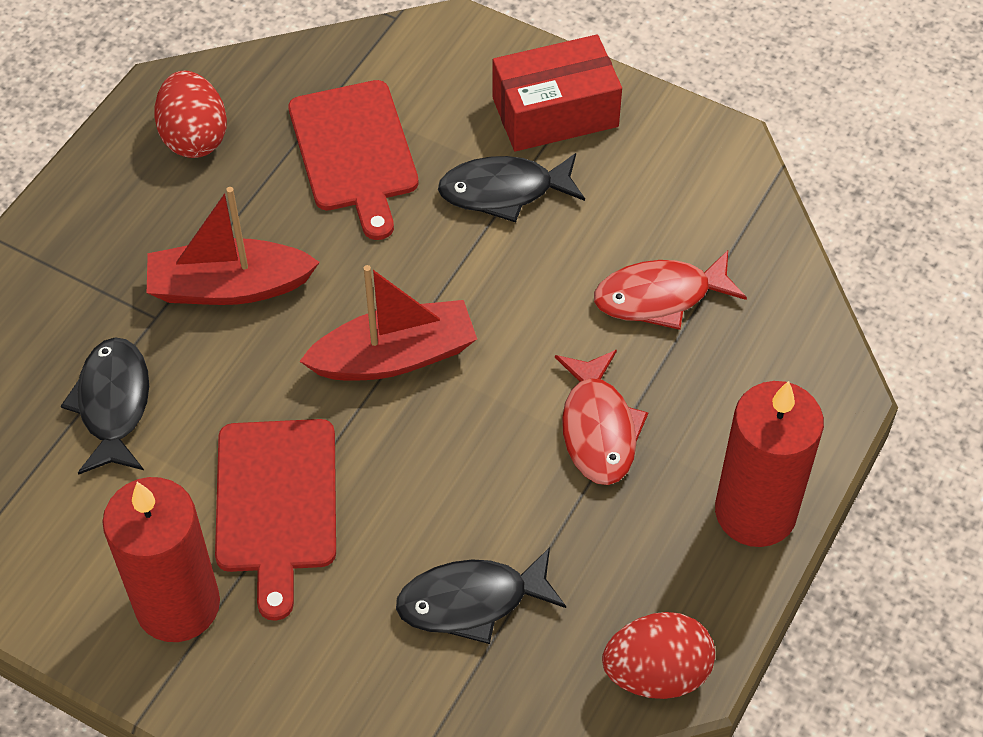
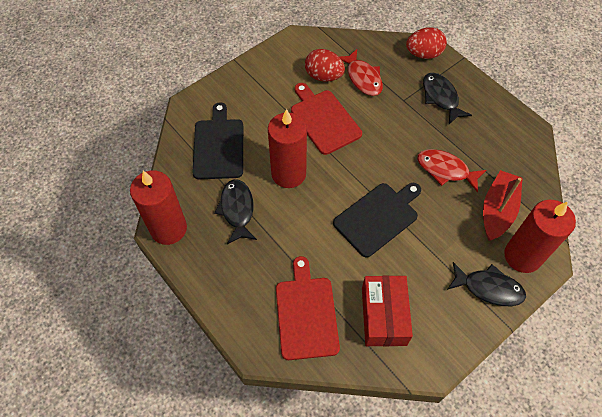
black cutting board: none = 0 -> [192,102,243,179] [333,183,421,258] = 2
red boat: [147,187,320,305] [299,265,477,380] = 2 -> [483,170,523,240] = 1
red candle: [102,477,220,642] [715,381,824,547] = 2 -> [130,170,187,245] [268,109,307,188] [504,200,576,273] = 3

